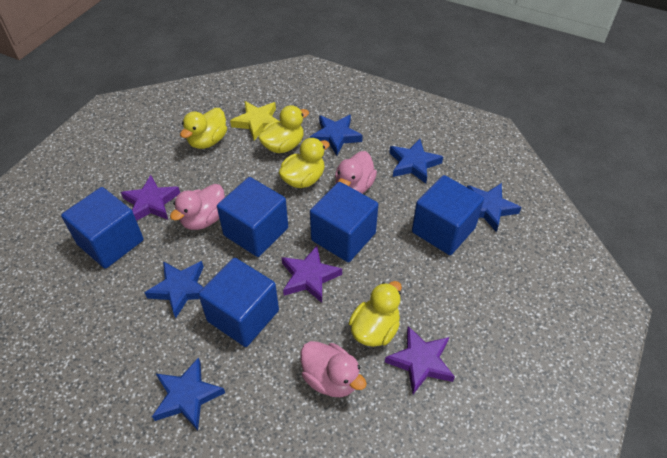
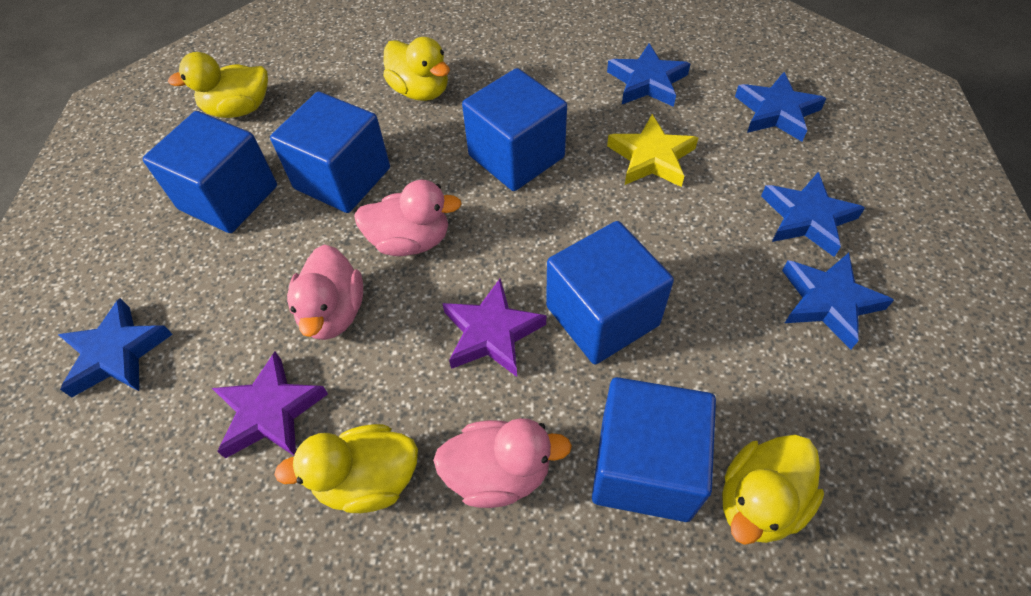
purple star: [121,175,180,221] [281,246,342,303] [385,326,455,394] = 3 -> [212,352,328,459] [442,279,546,377] = 2

